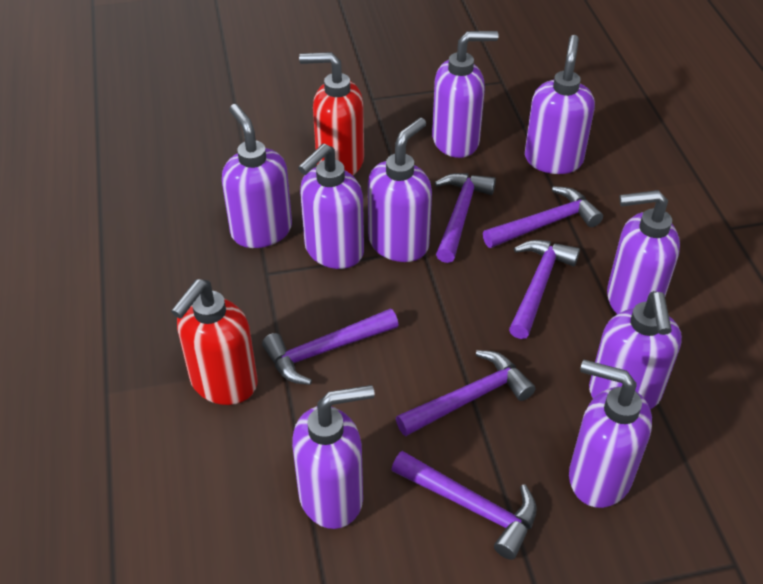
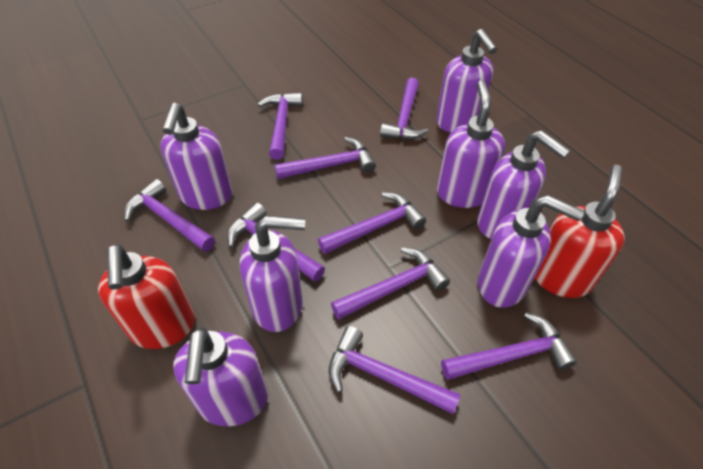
purple hammer: [262,309,398,385] [391,451,537,560] [396,350,535,436] [435,173,496,263] [483,186,603,248] [509,240,580,339] = 6 -> [124,179,215,252] [227,203,325,282] [257,93,303,160] [274,137,376,179] [318,192,426,254] [329,326,461,414] [331,247,450,320] [380,78,428,140] [441,312,577,380] = 9
purple soap dispenser: [222,104,292,248] [292,385,375,529] [298,144,364,269] [368,118,432,262] [432,31,498,158] [525,35,595,174] [569,360,652,508] [589,291,682,410] [607,190,680,314] = 9 -> [160,103,232,210] [173,327,268,426] [240,216,305,332] [436,29,497,133] [437,81,505,208] [477,130,570,239] [478,195,584,308] = 7

